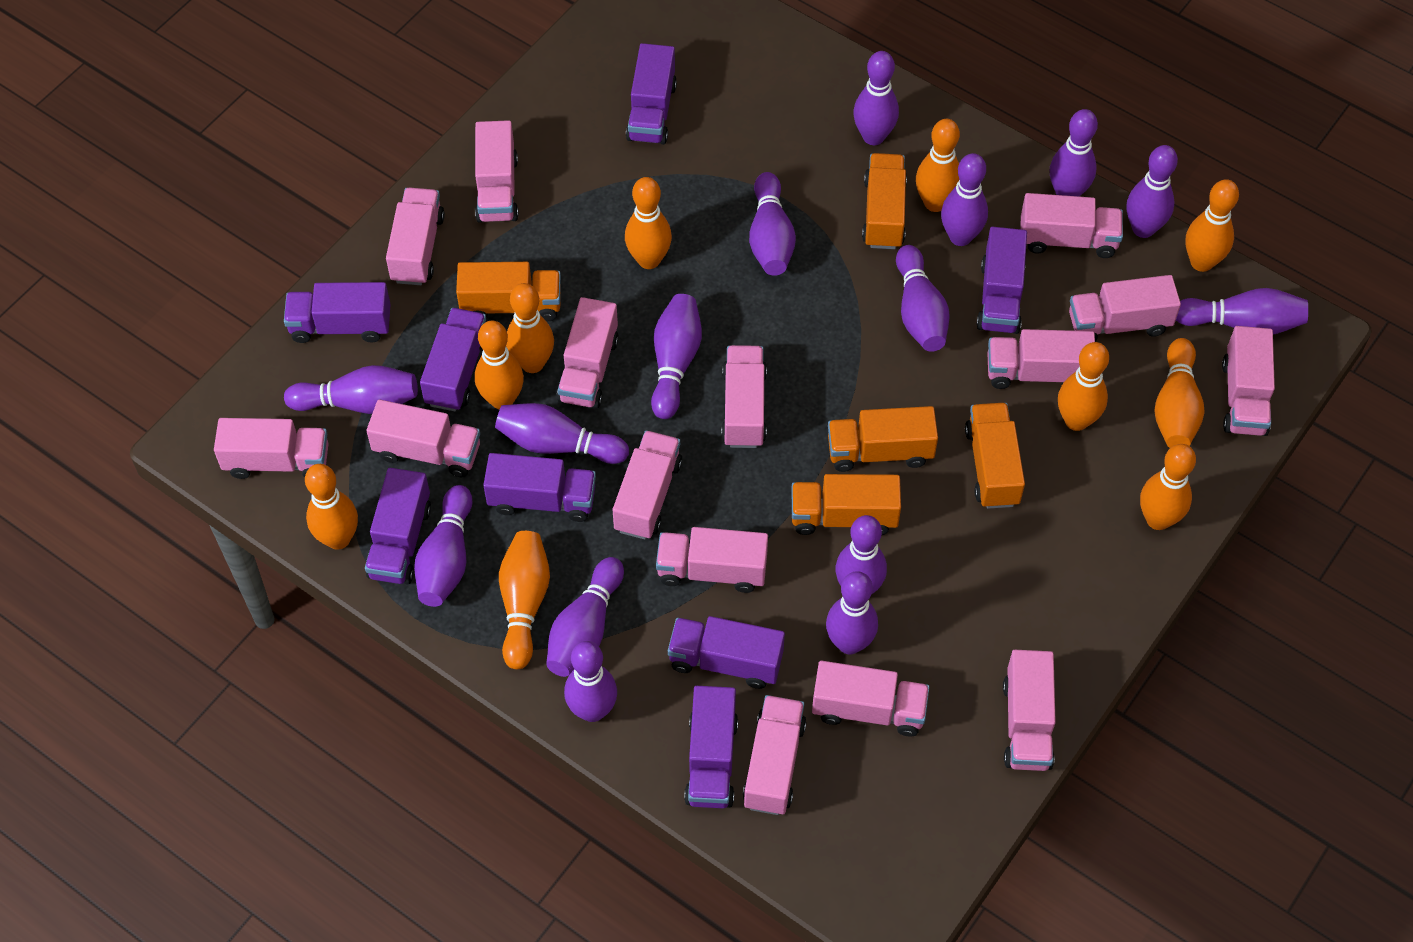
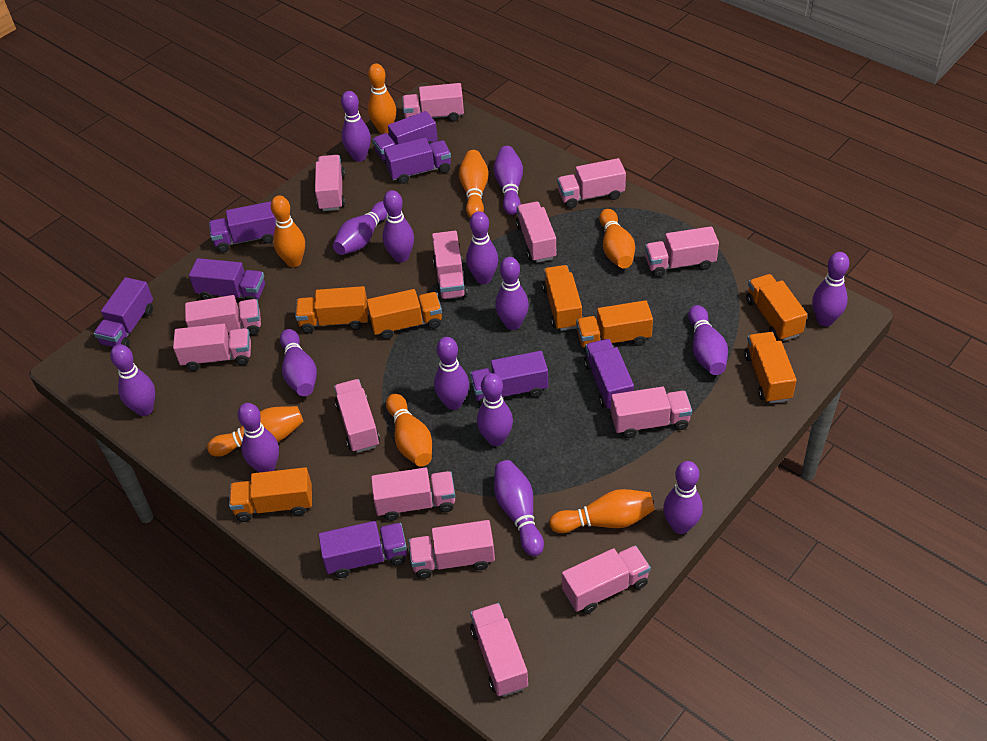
orange bowling pin: [305,464,358,550] [475,321,524,410] [499,531,550,669] [506,283,554,373] [625,177,672,269] [916,119,960,212] [1058,342,1109,431] [1140,444,1196,530] [1155,338,1205,448] [1186,179,1239,272] = 10 -> [207,406,303,457] [271,195,305,267] [368,64,396,134] [386,394,432,467] [459,150,489,218] [549,489,655,533] [599,209,635,268] = 7
orange truck: [456,262,561,321] [792,474,901,535] [828,406,938,472] [862,153,907,249] [965,403,1025,509] = 5 -> [229,467,312,522] [295,286,368,334] [367,289,442,339] [542,265,582,331] [576,300,653,352] [744,332,797,403] [746,274,807,341] = 7
pink truck: [214,418,329,479] [366,399,480,477] [386,187,445,285] [475,120,519,223] [557,297,619,408] [613,430,682,539] [656,527,768,593] [721,345,767,448] [743,695,806,815] [812,661,929,737] [987,329,1095,389] [1003,650,1056,771] [1020,193,1123,258] [1069,275,1181,341] [1222,326,1275,436] = 15 -> [173,323,251,371] [185,295,261,335] [315,155,345,211] [334,379,380,453] [371,468,455,521] [402,83,464,122] [408,520,495,579] [432,231,468,301] [470,603,528,697] [516,202,557,263] [557,158,626,209] [562,545,651,614] [611,387,692,438] [645,226,719,277] = 14

